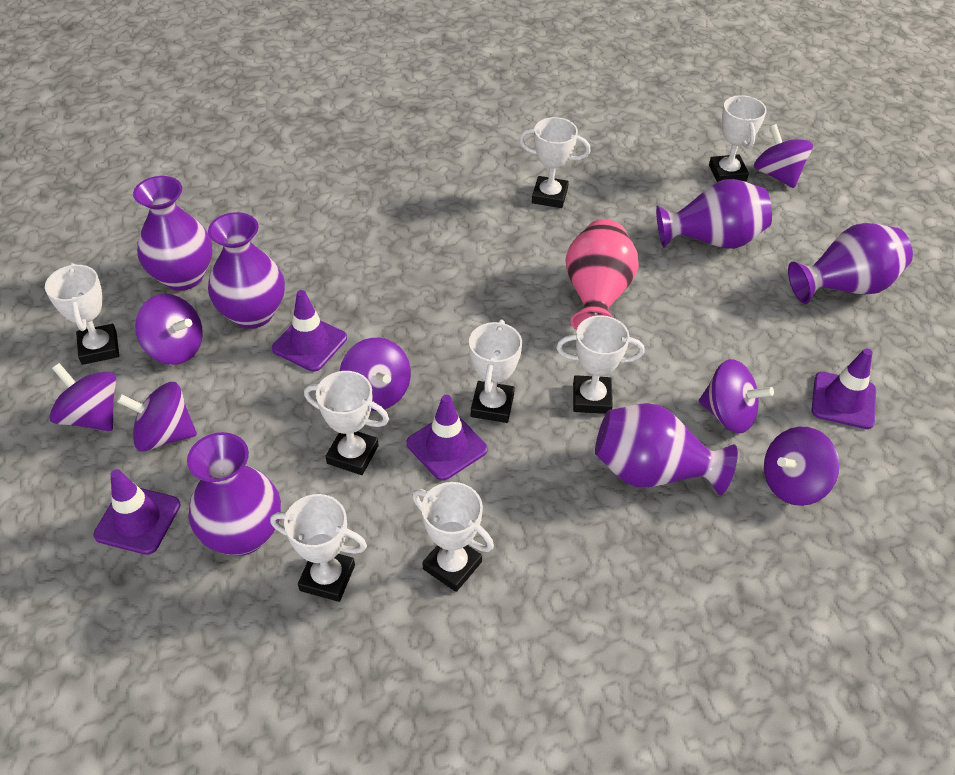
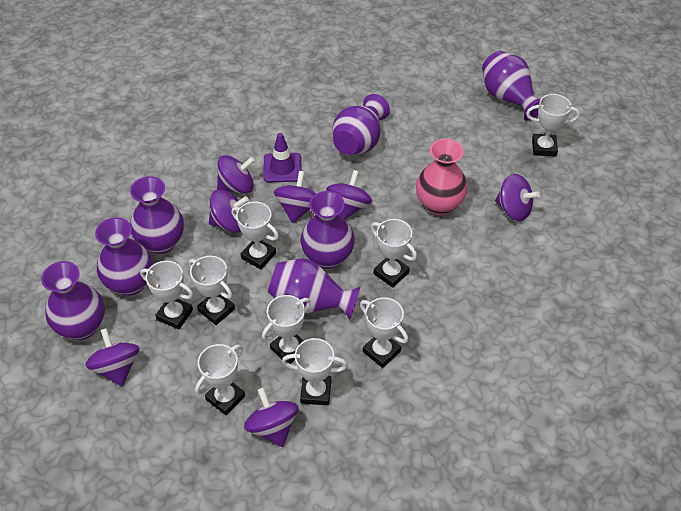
purple traffic cone: [93,469,181,555] [272,290,347,372] [406,395,488,481] [812,348,876,429] = 4 -> [263,133,301,183] = 1
purple vase: [133,176,213,291] [187,432,281,556] [208,212,285,329] [595,403,738,495] [656,179,772,249] [788,223,913,304] = 6 -> [41,261,105,340] [95,217,153,296] [130,176,184,254] [268,258,360,319] [300,191,355,269] [333,94,390,155] [482,51,541,121] = 7
white trophy: [45,263,119,365] [270,494,367,602] [304,371,389,475] [412,482,494,592] [469,320,522,423] [519,117,591,208] [556,315,645,414] [709,95,767,182] = 8 -> [140,261,194,330] [189,256,235,325] [195,344,245,415] [231,202,279,270] [262,295,311,364] [282,338,348,405] [360,297,408,368] [371,219,417,288] [526,94,580,157] = 9

